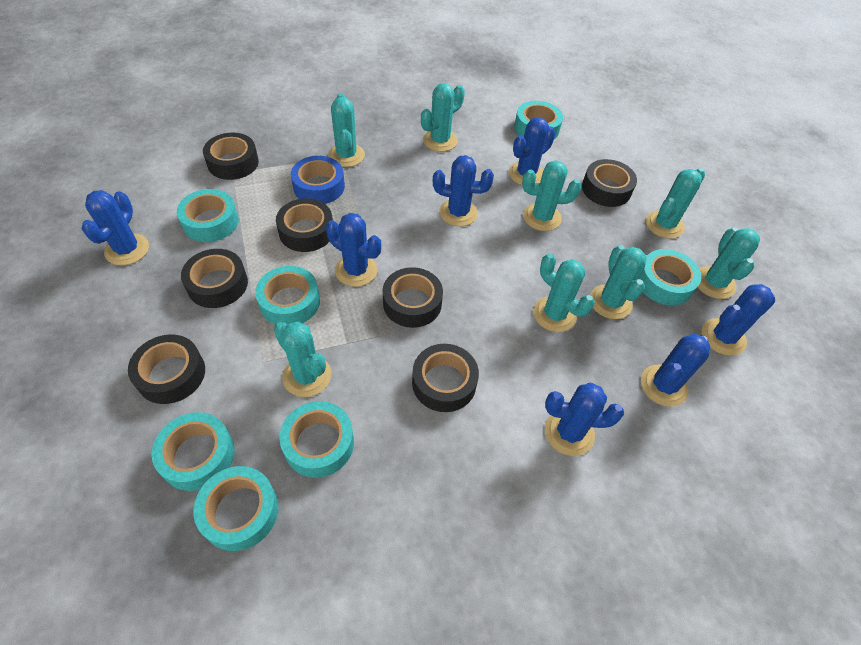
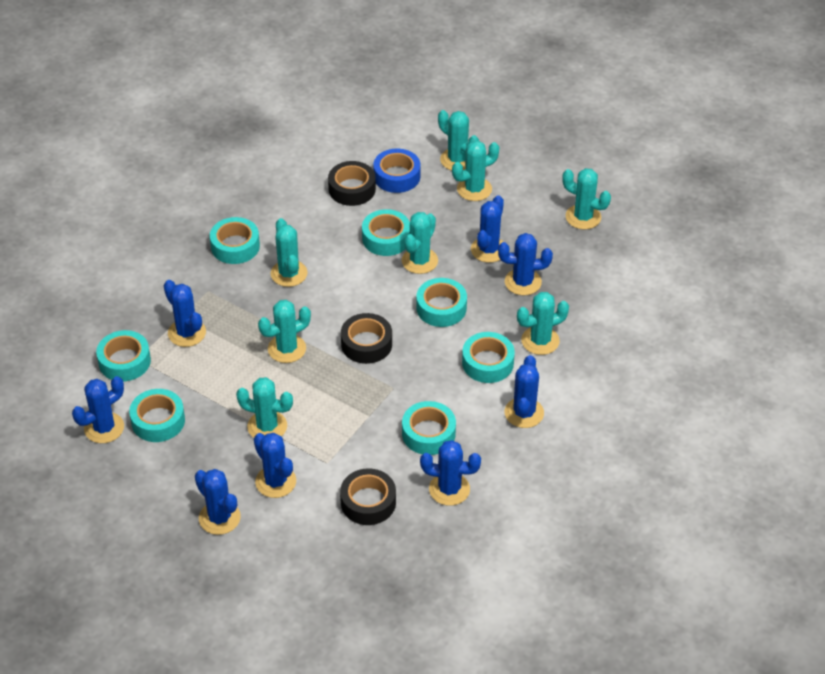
black tape: [128,335,205,404] [181,249,248,308] [203,132,259,180] [276,199,333,252] [383,267,443,328] [412,344,479,412] [582,159,637,207] = 7 -> [328,161,376,206] [340,468,396,525] [341,313,392,364] = 3
blue cactus: [82,190,149,266] [326,213,381,287] [433,155,494,227] [509,117,555,185] [545,382,624,456] [641,334,710,407] [701,284,775,356] = 7 -> [72,376,124,443] [164,280,206,347] [195,469,241,535] [254,433,296,498] [420,440,481,506] [471,195,504,263] [498,233,553,296] [505,355,544,428] = 8

